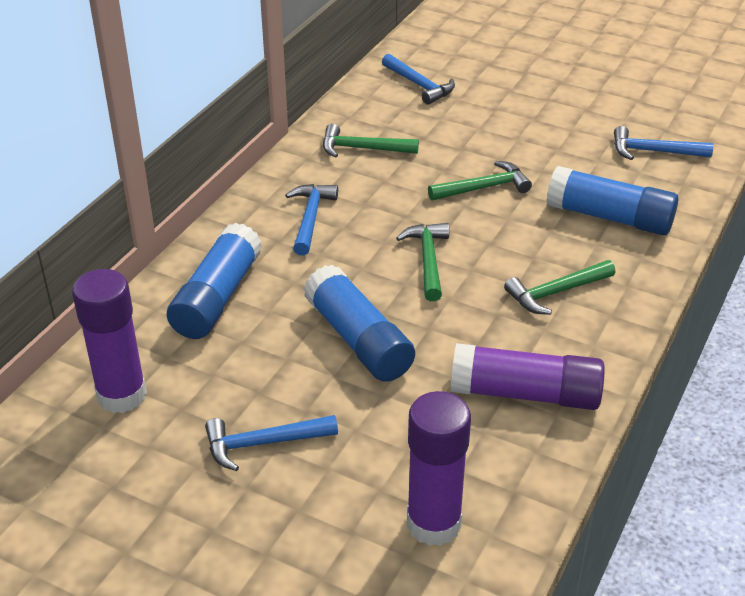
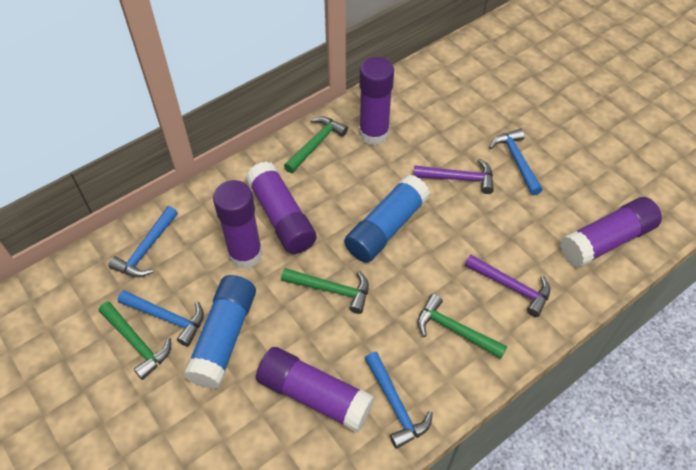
blue glue stick: [167,223,262,339] [304,265,415,382] [546,166,678,235] = 3 -> [183,275,256,389] [344,174,430,263] = 2
purple glue stick: [72,269,147,413] [407,391,471,546] [451,343,605,410] = 3 -> [213,180,263,269] [246,161,317,254] [256,347,375,433] [359,57,394,146] [560,197,662,268] = 5
purple hammer: none = 0 -> [413,159,494,194] [465,255,550,317] = 2

